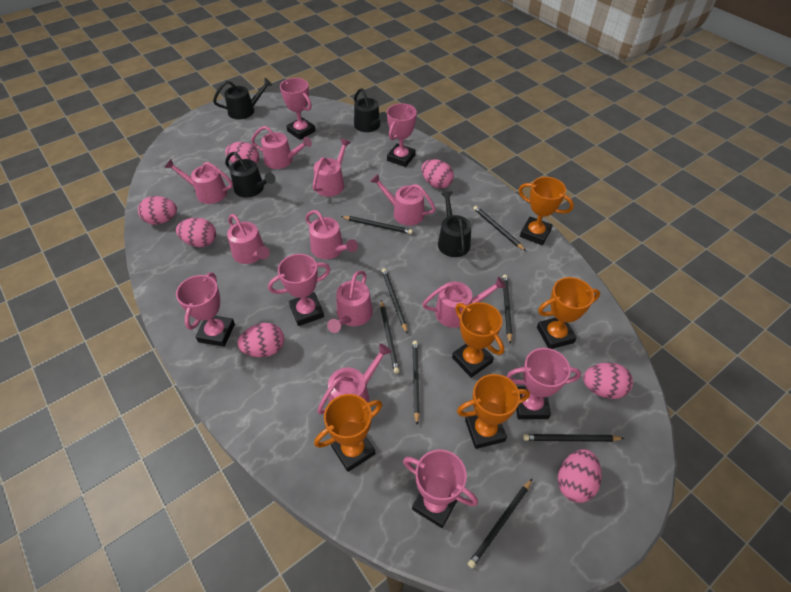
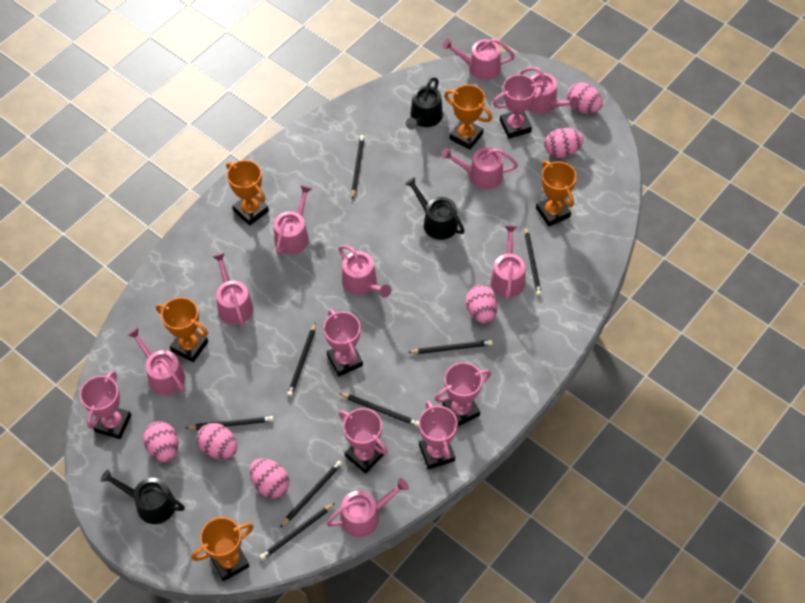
black watering can: [213,78,272,119] [225,152,276,198] [354,88,388,132] [438,191,472,257] = 4 -> [100,469,185,524] [405,177,465,240] [406,77,443,130] = 3
pink egg: [138,196,177,225] [176,218,216,247] [225,142,259,164] [238,323,284,357] [421,159,454,189] [558,449,602,503] [583,362,633,399] = 7 -> [143,421,178,462] [197,423,237,459] [250,458,289,498] [466,285,498,323] [545,128,584,158] [567,83,603,113] = 6

